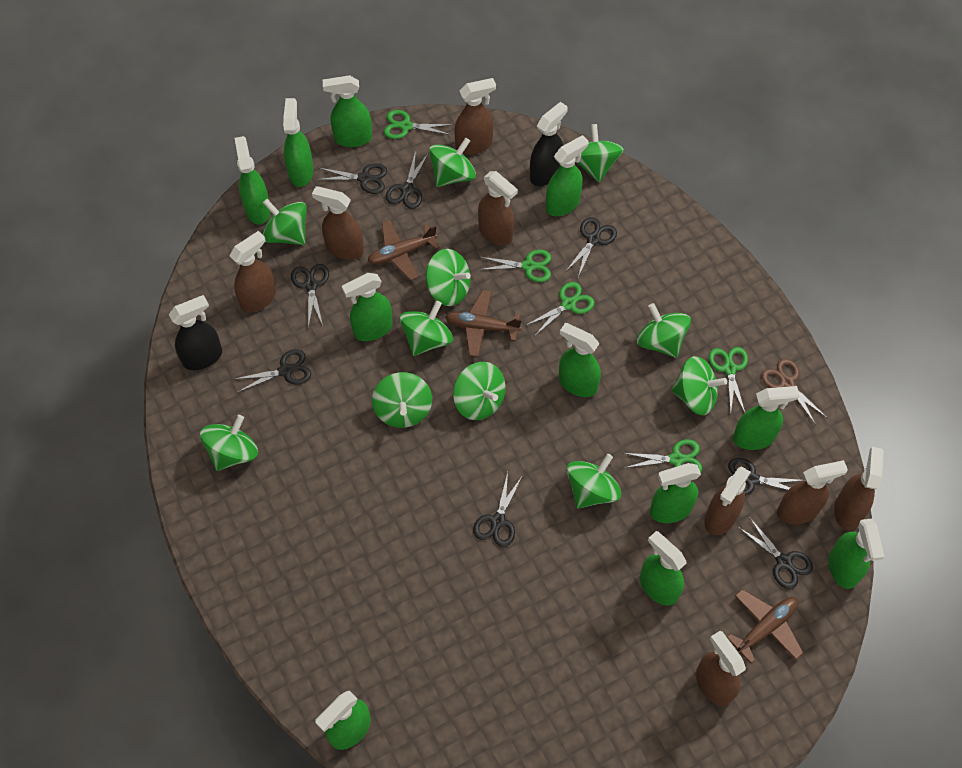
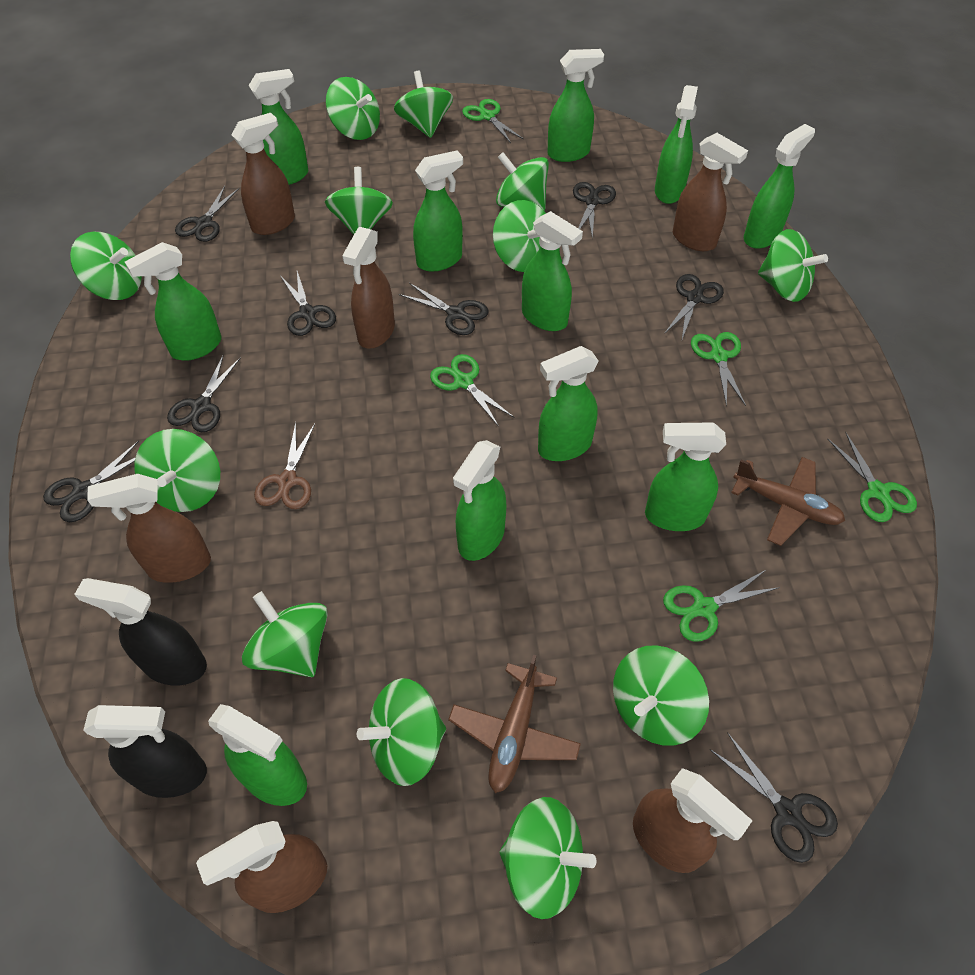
brown plane: [368,220,440,281] [445,290,522,357] [727,589,803,663] = 3 -> [448,654,581,793] [731,457,845,546] = 2
brown spray bottle: [230,231,276,312] [312,186,364,260] [454,78,496,155] [478,171,518,246] [696,631,746,706] [704,467,751,535] [777,460,848,524] [834,447,884,530] = 8 -> [87,474,211,583] [196,821,327,913] [232,113,295,235] [342,227,395,349] [633,768,753,873] [673,133,748,251] = 6
green spinning top: [200,415,258,471] [263,199,307,245] [372,372,432,428] [400,301,453,356] [426,249,471,306] [429,138,476,187] [453,362,506,420] [567,454,621,509] [576,124,624,182] [637,303,691,358] [671,356,727,415] = 11 -> [70,232,142,300] [135,429,220,512] [242,591,328,677] [325,167,393,235] [326,77,380,140] [357,678,446,786] [394,71,453,138] [493,200,546,272] [496,152,549,211] [499,797,596,919] [613,645,709,746] [758,229,828,302] = 12

